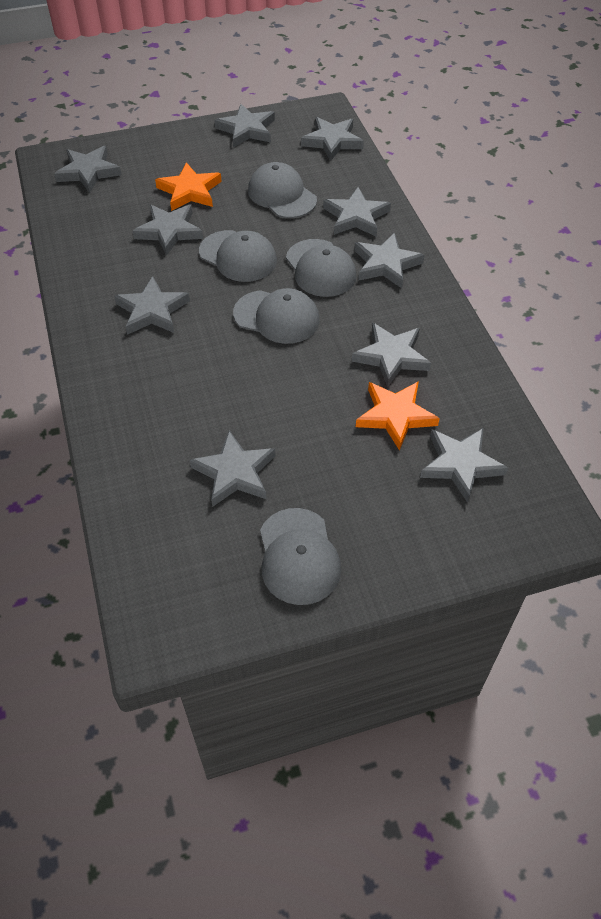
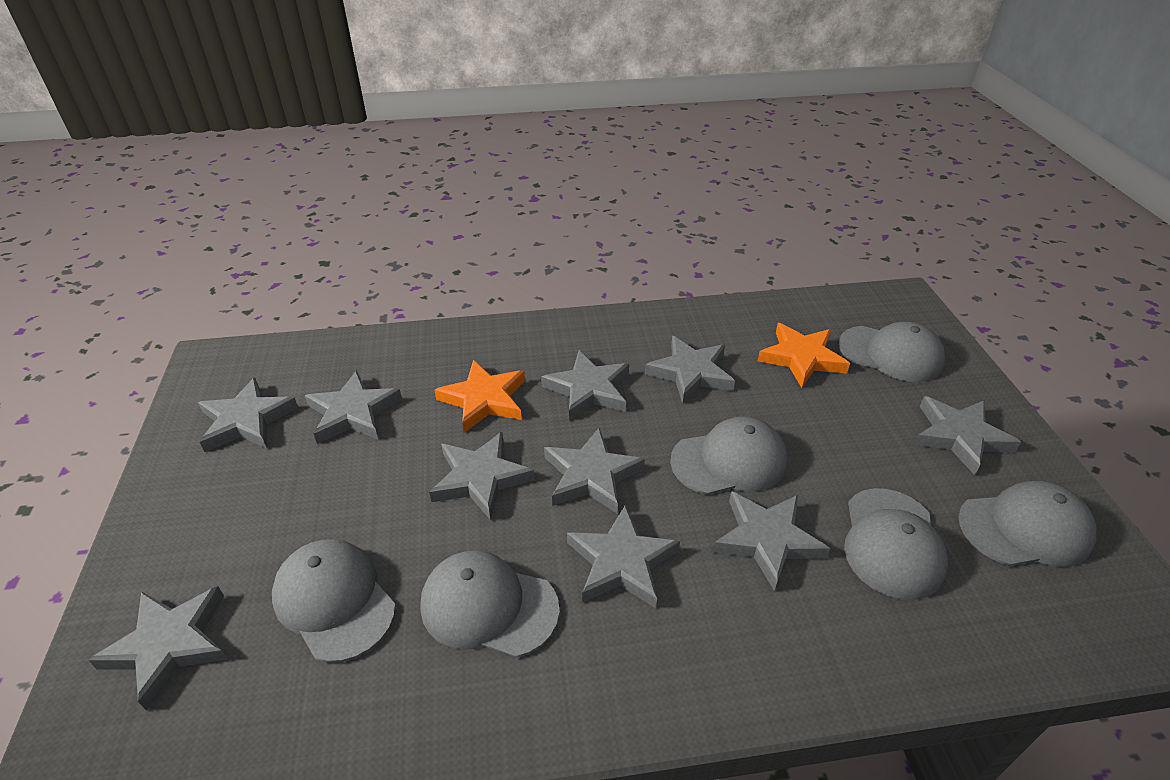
grey cap: [199,230,277,282] [233,288,320,344] [248,162,317,218] [260,508,341,605] [286,239,356,297] = 5 -> [272,539,396,663] [420,550,560,658] [670,416,788,495] [838,322,946,382] [844,488,948,600] [958,481,1097,567] = 6

